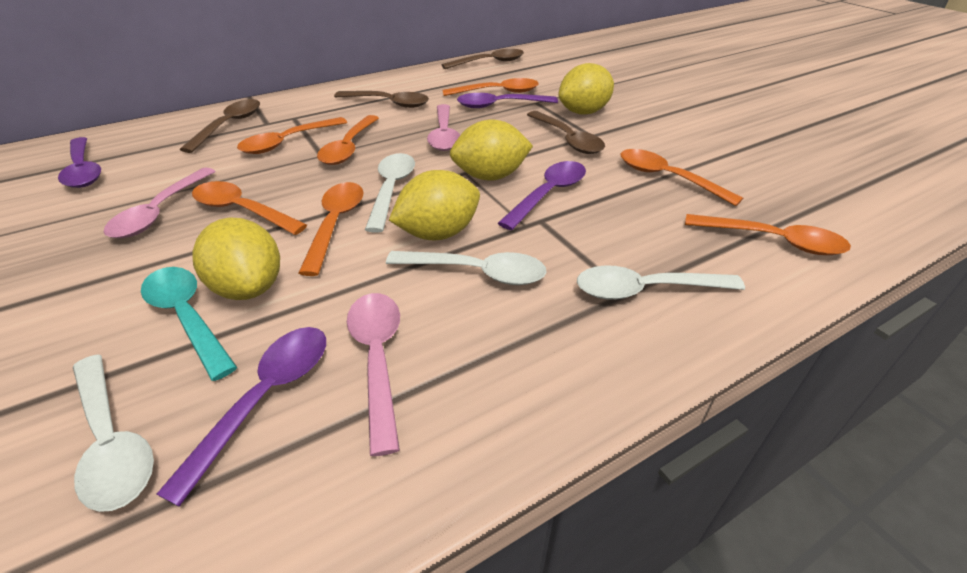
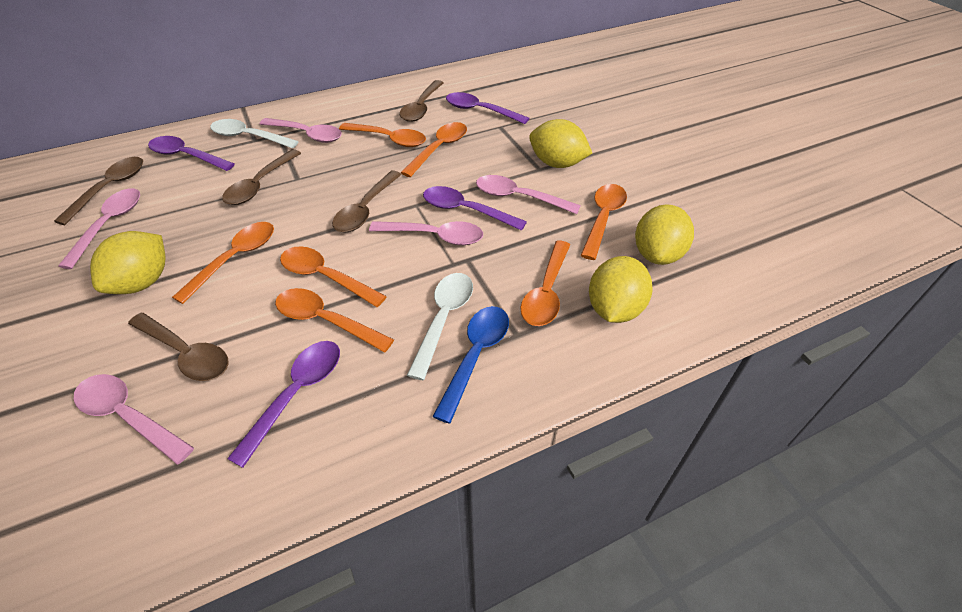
blue spoon: none = 0 -> [432,306,509,424] = 1
brown spoon: [180,99,260,153] [334,91,429,108] [442,49,524,69] [527,111,605,154] = 4 -> [54,157,143,225] [128,313,229,381] [222,149,301,205] [332,171,402,233] [400,80,443,122] = 5
pink spoon: [104,167,216,238] [347,293,400,456] [427,104,460,151] = 3 -> [58,188,140,269] [74,374,194,465] [260,118,342,143] [369,221,483,245] [476,175,581,214] = 5
turquoise spoon: [141,267,237,381] = 1 -> none = 0
white spoon: [73,354,154,512] [365,153,415,233] [386,251,547,285] [577,265,745,300] = 4 -> [210,119,299,148] [407,273,473,380] = 2

